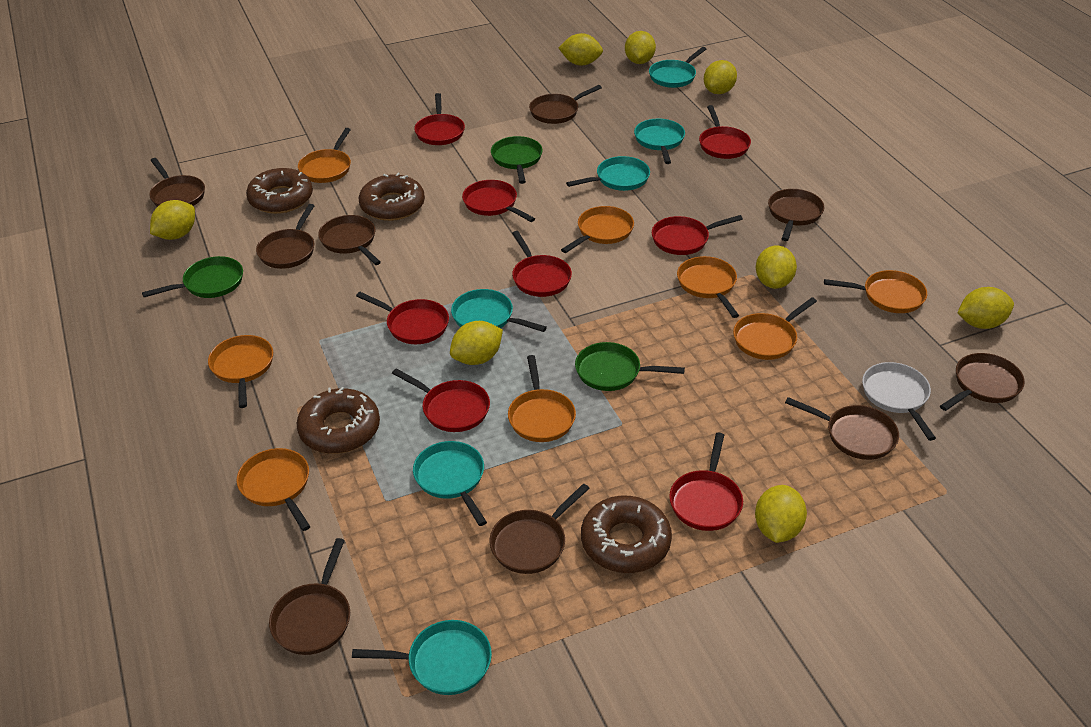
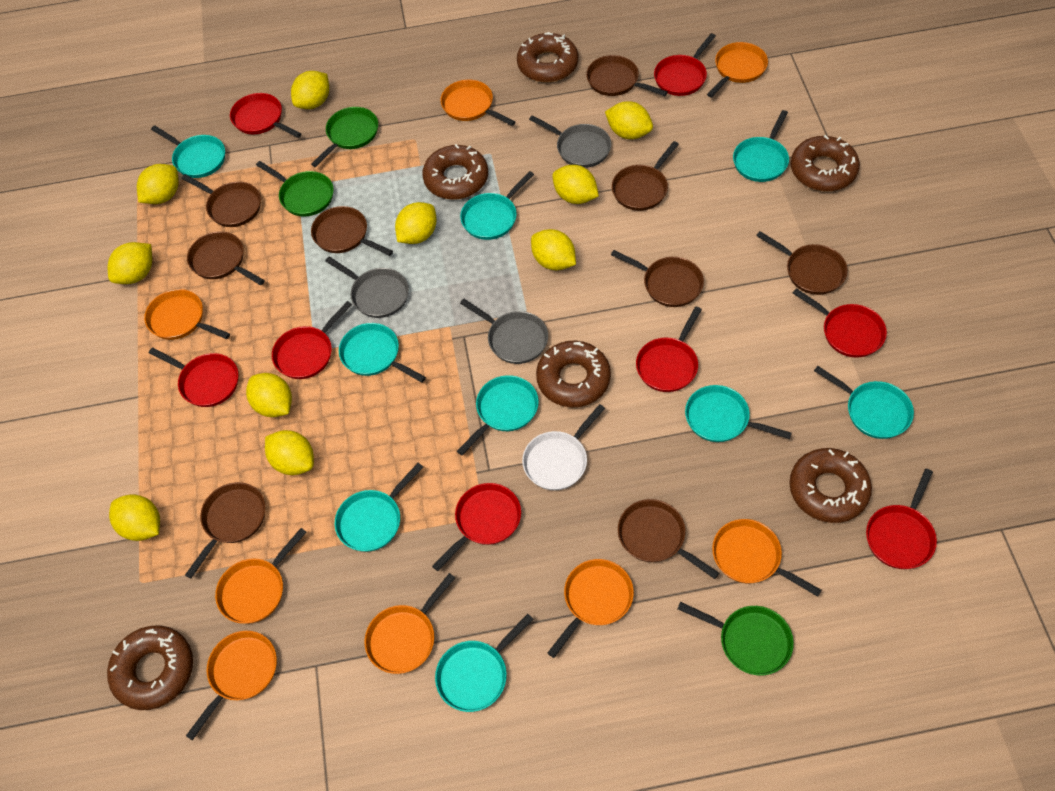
brown donut: [246,168,313,214] [296,387,380,454] [359,173,425,221] [581,496,672,573] = 4 -> [107,625,193,710] [422,144,488,200] [517,32,578,82] [536,341,611,407] [789,448,872,523] [791,135,860,191] = 6
grey pan: none = 0 -> [325,256,409,318] [460,299,548,364] [529,115,611,168] = 3
turquoise pan: [352,620,492,695] [413,441,487,526] [451,289,547,332] [566,156,650,191] [634,119,685,164] [649,47,706,88] = 6 -> [151,125,225,178] [335,463,423,552] [339,323,426,383] [435,614,534,712] [457,375,539,455] [460,171,534,240] [685,385,792,442] [733,110,789,182] [814,366,914,439] = 9
yellow lemon: [150,200,195,240] [450,321,503,365] [559,33,603,66] [625,31,656,64] [704,60,737,94] [755,485,807,543] [756,246,797,289] [958,287,1014,329] = 8 -> [108,242,152,284] [109,494,160,541] [137,164,179,204] [246,373,292,417] [265,430,314,475] [291,71,329,109] [395,202,437,244] [531,229,576,270] [552,165,599,204] [605,101,653,139] = 10

